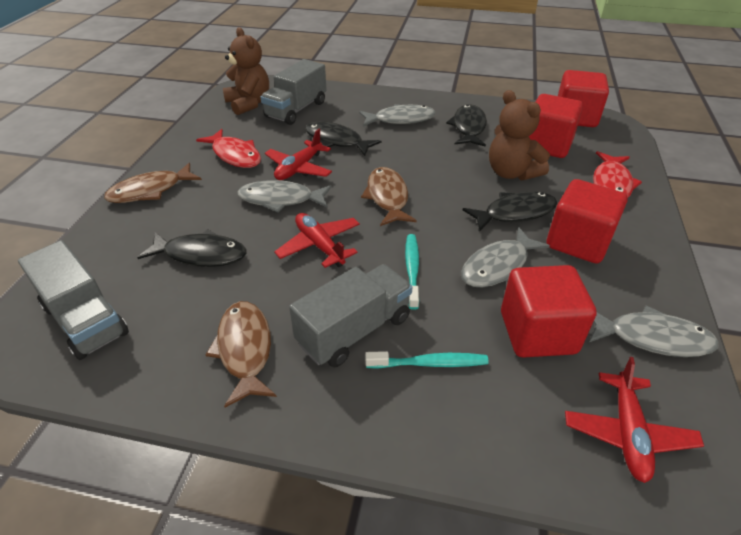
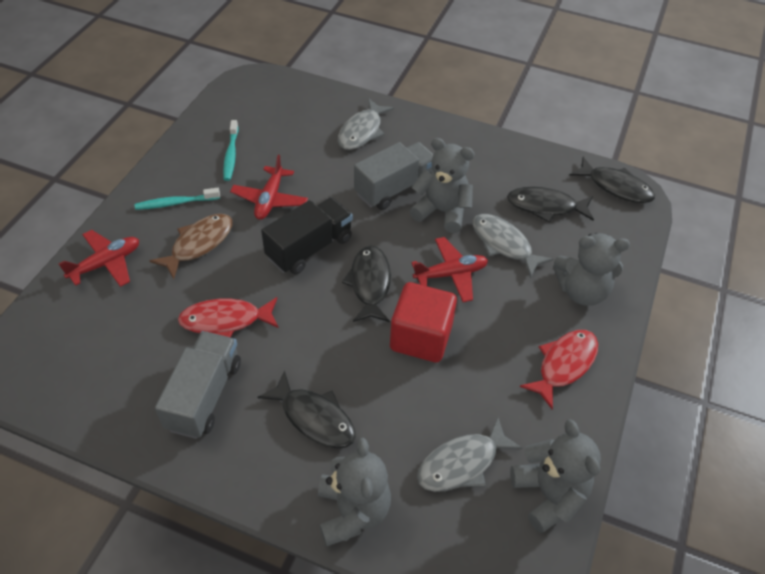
black truck: none = 0 -> [261,197,353,274] = 1
brown fish: [104,163,202,203] [206,301,277,408] [361,167,417,226] = 3 -> [149,214,232,279] = 1
brown teddy bear: [223,27,269,115] [489,90,550,180] = 2 -> none = 0
grey fish: [237,180,332,212] [359,104,436,127] [461,227,550,288] [590,306,719,357] = 4 -> [338,99,394,150] [417,417,523,492] [472,214,553,278] = 3
grey teddy bear: none = 0 -> [318,438,391,547] [410,138,475,233] [510,419,601,533] [553,233,630,306] = 4
grey truck: [18,240,129,360] [260,59,327,125] [289,264,412,367] = 3 -> [155,331,241,439] [354,142,434,210] = 2
red cube: [501,265,597,358] [528,94,583,158] [547,179,628,264] [558,70,609,127] = 4 -> [390,282,457,362] = 1

